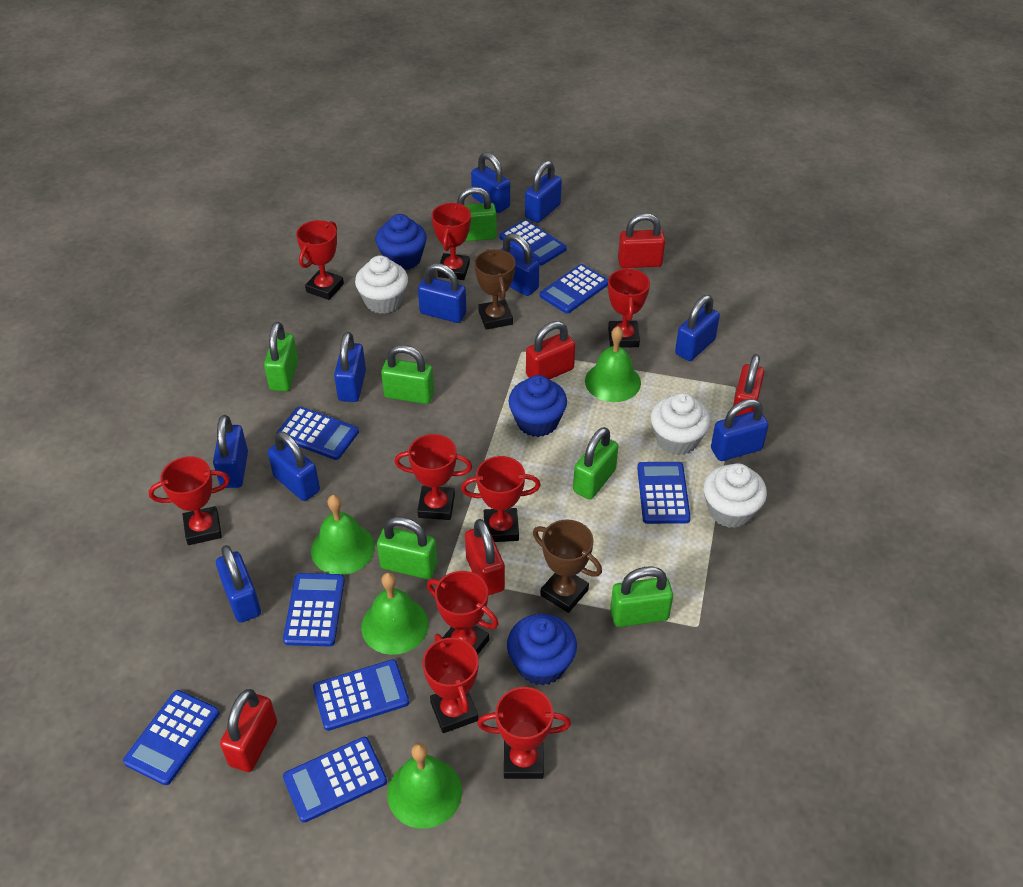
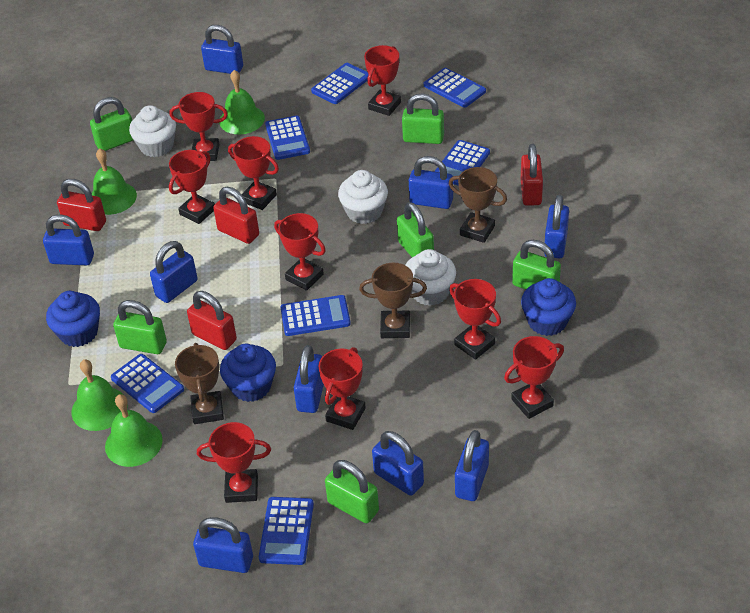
blue calculator: [123,690,219,785] [276,407,359,460] [283,573,345,646] [283,737,387,823] [313,659,410,731] [499,219,567,265] [540,264,608,314] [637,462,691,524] = 8 -> [111,354,184,413] [259,497,314,565] [265,115,310,160] [280,295,351,336] [311,63,369,104] [424,68,486,108] [434,140,490,186] = 7
blue padlock: [213,415,248,488] [216,545,261,623] [268,431,320,501] [334,332,366,402] [418,263,467,323] [471,152,510,213] [500,233,539,296] [525,161,562,223] [675,295,720,361] [711,399,769,461] = 10 -> [43,214,94,265] [150,241,197,303] [193,517,253,573] [201,25,243,74] [293,345,324,413] [372,431,424,496] [409,156,453,209] [455,430,489,501] [544,195,569,259] = 9
brown trophy: [474,249,516,330] [533,519,602,613] = 2 -> [175,343,224,424] [359,263,427,338] [449,167,507,243] = 3
red padlock: [220,689,277,772] [465,519,505,596] [526,321,575,379] [618,213,665,268] [733,354,765,416] = 5 -> [57,179,106,231] [187,291,237,350] [213,187,259,244] [521,144,543,206] = 4

